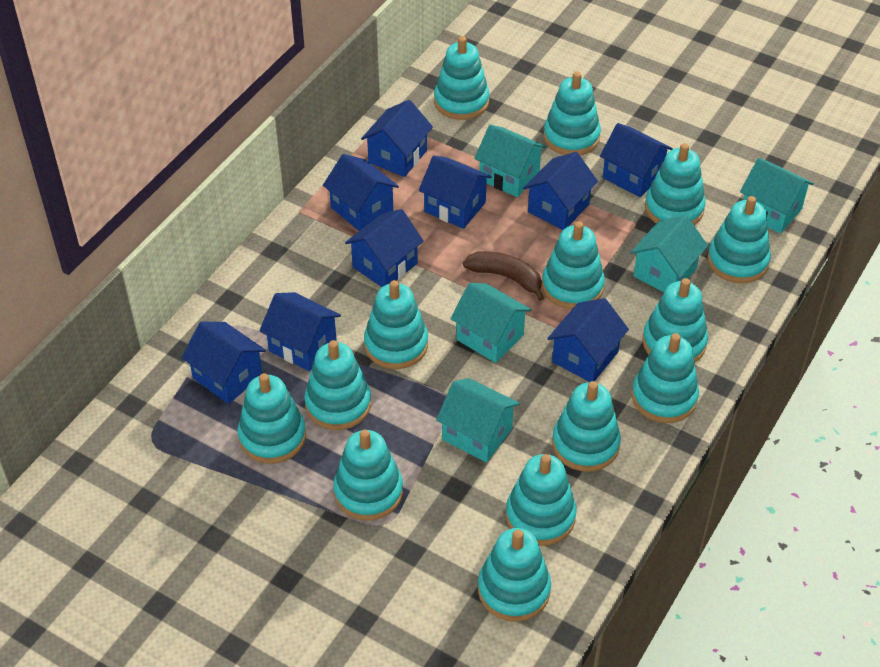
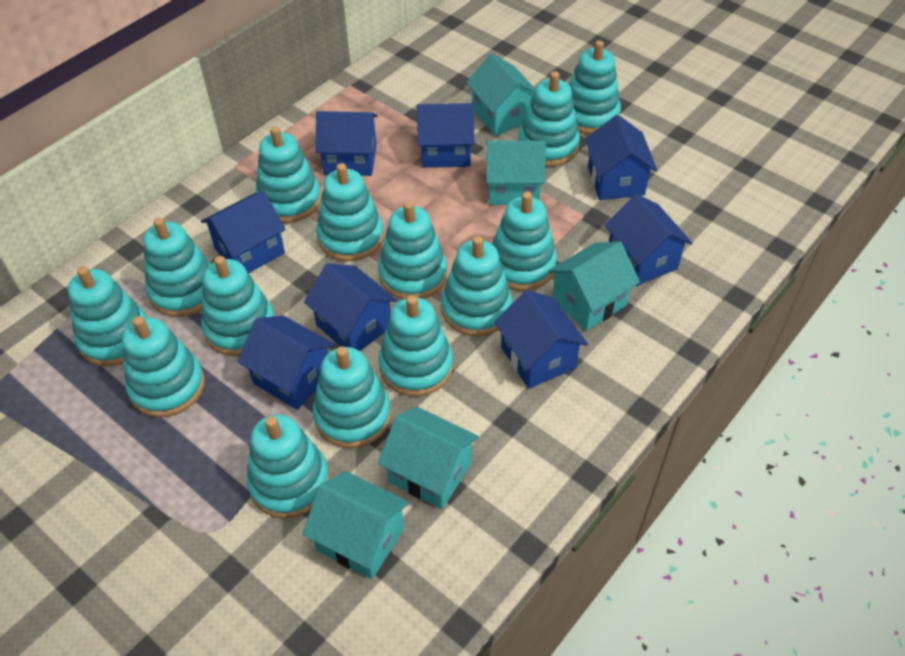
blue house: [182,322,266,404] [260,292,341,372] [323,154,399,231] [345,209,424,287] [361,100,433,177] [419,156,492,229] [523,152,598,230] [547,298,629,382] [600,123,673,197] = 9 -> [201,191,286,273] [238,315,335,410] [304,263,397,351] [315,111,378,176] [417,103,474,168] [494,290,588,389] [585,115,657,200] [605,194,692,286] = 8
brown banana: [463,251,545,301] = 1 -> none = 0

